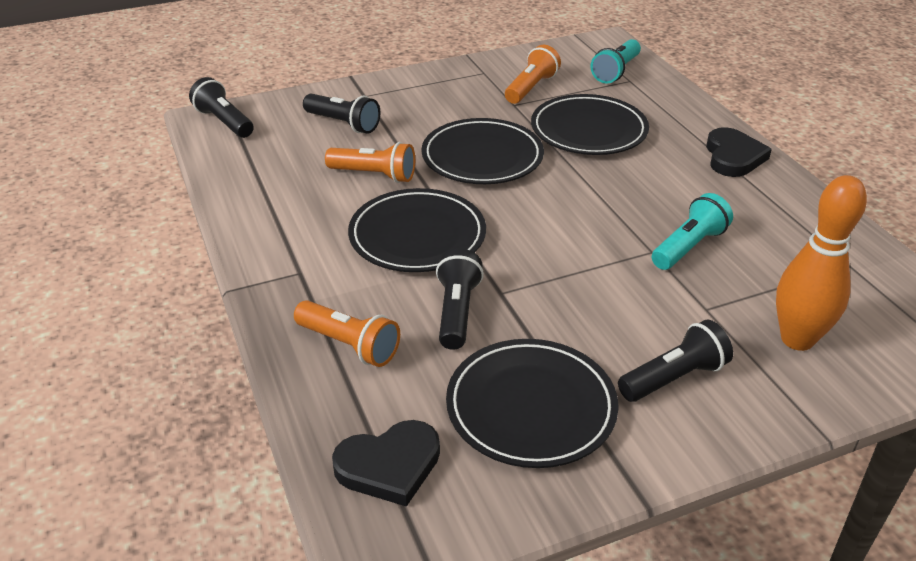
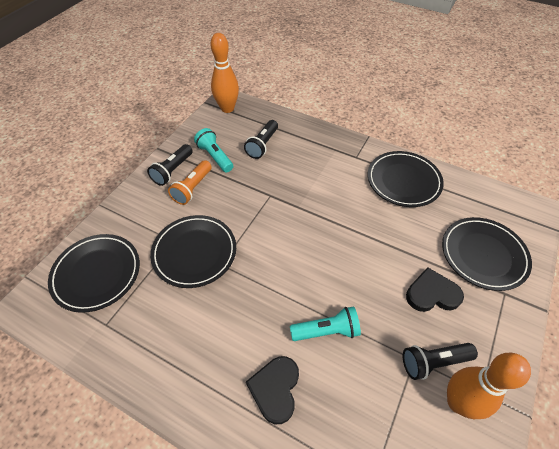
black flashlight: [189,77,254,138] [303,94,381,134] [436,248,484,350] [618,319,733,402] = 4 -> [147,144,193,186] [244,120,278,159] [403,343,478,380] = 3
orange bowling pin: [776,175,867,351] = 1 -> [210,33,239,113] [447,353,531,419] = 2
orange flashlight: [294,300,400,367] [325,142,415,183] [505,45,561,104] = 3 -> [168,160,212,205] = 1

